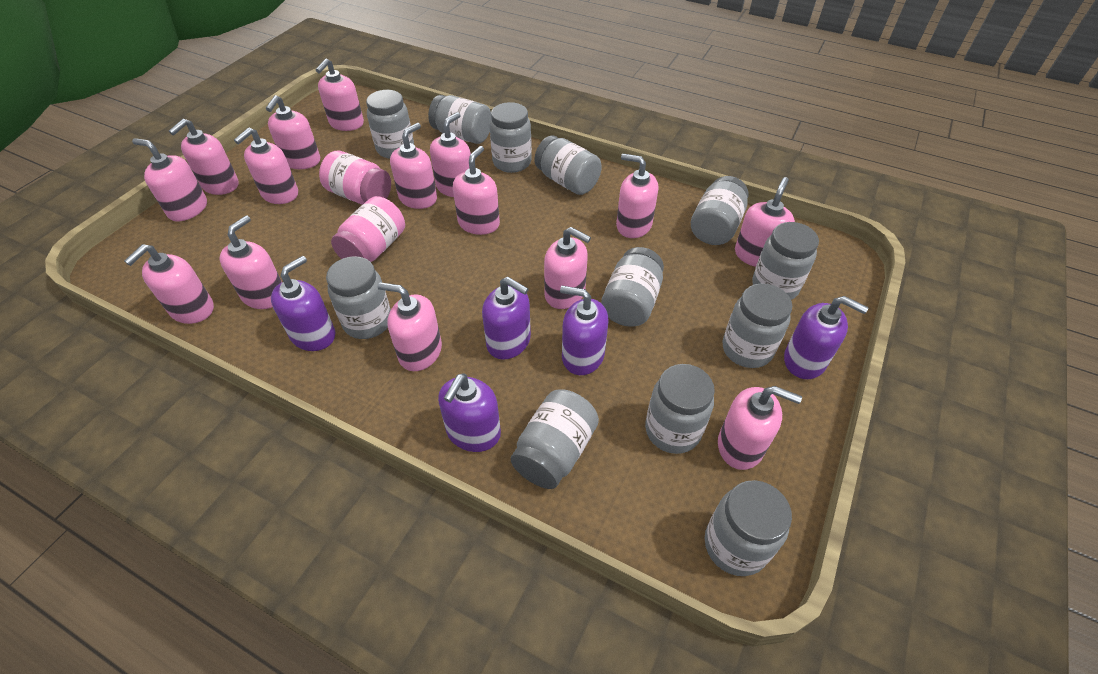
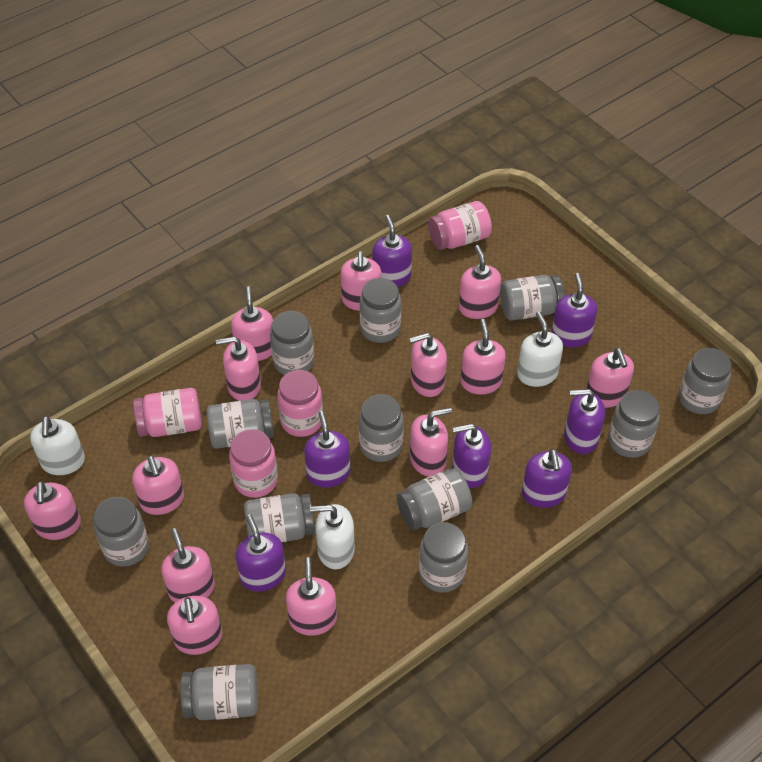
pink jar: [319,151,391,205] [331,196,405,262] = 2 -> [133,388,202,437] [229,429,278,498] [277,370,323,437] [428,201,492,250] = 4
pink soap dispenser: [124,244,214,324] [132,138,207,221] [169,119,239,195] [219,215,282,309] [234,128,298,204] [266,95,320,169] [316,58,364,131] [378,282,442,371] [390,123,437,209] [430,112,471,197] [453,146,500,235] [544,227,591,309] [616,154,658,238] [718,386,802,470] [735,177,795,267] = 15 -> [24,481,81,540] [132,455,184,515] [161,528,215,603] [167,596,222,655] [216,336,261,401] [231,286,273,361] [286,557,337,636] [340,251,382,311] [409,333,447,397] [410,408,452,477] [459,245,501,319] [460,319,506,395] [586,348,634,408] = 13
purple soap dispenser: [271,256,335,351] [438,374,501,452] [482,277,531,360] [560,286,608,375] [784,296,868,379] = 5 -> [236,514,286,592] [304,411,351,488] [372,215,412,287] [452,423,491,488] [522,449,572,508] [551,273,598,348] [564,389,605,454] = 7
white soap dispenser: none = 0 -> [30,416,85,475] [310,504,355,569] [517,311,563,387] = 3

